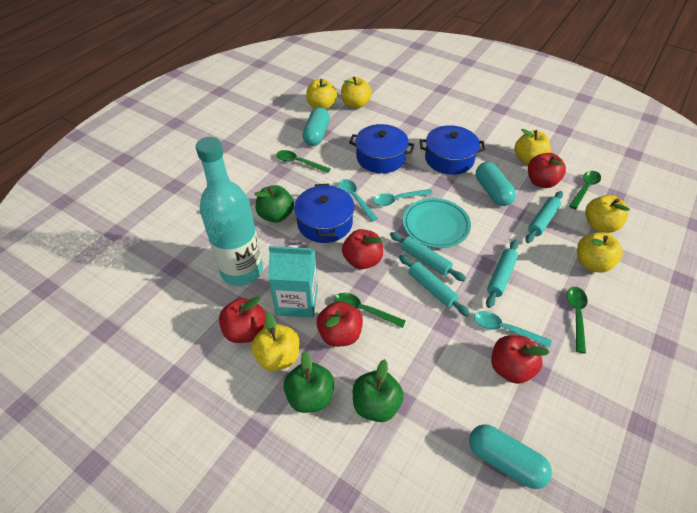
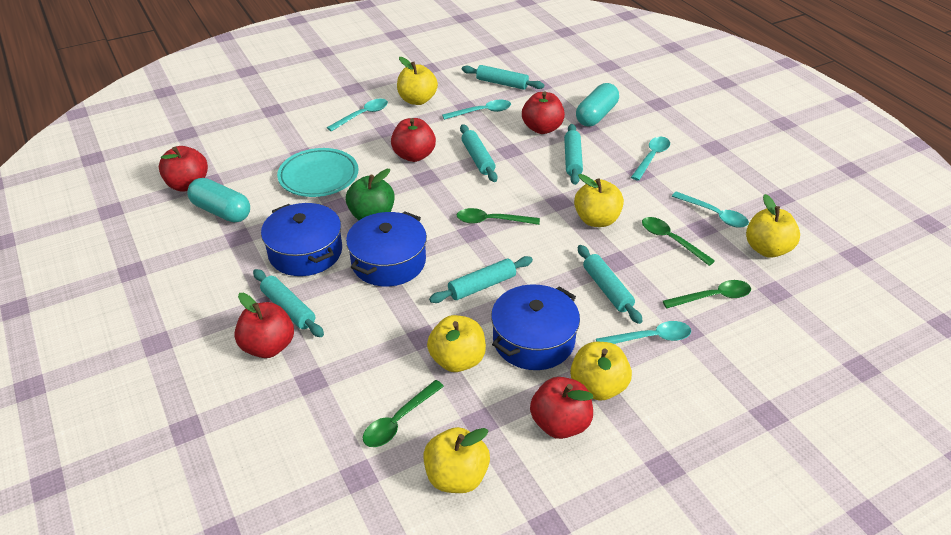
green apple: [254,185,294,223] [283,351,334,413] [353,359,404,422] = 3 -> [346,169,395,220] = 1
turquoise bottle: [196,137,263,286] = 1 -> none = 0
turquoise capsule: [302,107,330,146] [469,424,552,489] [476,162,516,206] = 3 -> [187,178,250,223] [576,83,619,126] = 2
turquoise carton: [268,245,318,318] = 1 -> none = 0
turquoise rolling pin: [390,232,466,281] [399,255,470,317] [486,240,519,308] [525,191,563,243] = 4 -> [253,269,324,337] [429,256,533,303] [460,124,498,182] [462,65,544,90] [564,124,583,185] [578,245,643,324] = 6
turquoise spoon: [338,179,378,221] [373,189,433,206] [474,311,551,348] = 3 -> [327,99,388,132] [442,100,511,120] [596,321,691,344] [631,137,670,181] [672,191,749,228] = 5

